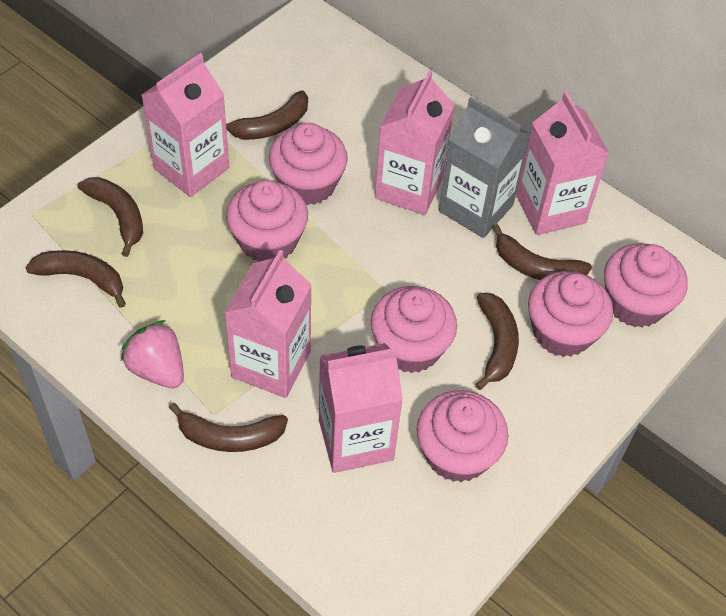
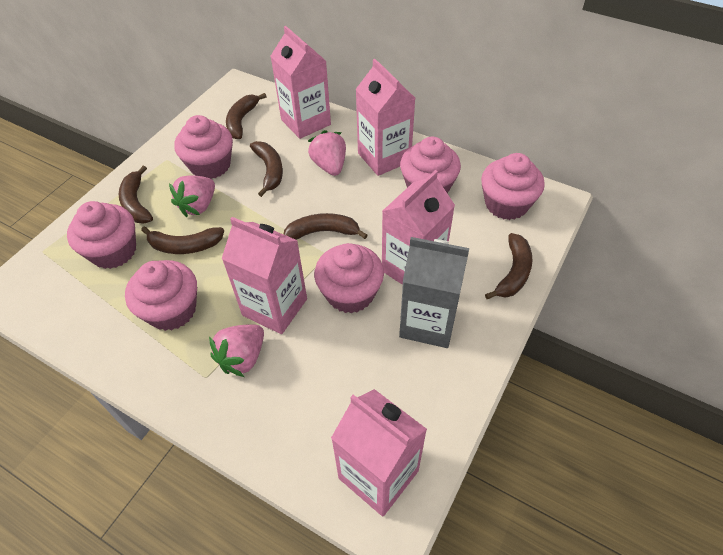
pink strawberry: [121,320,184,389] = 1 -> [169,175,215,217] [209,324,264,377] [308,130,346,176] = 3

